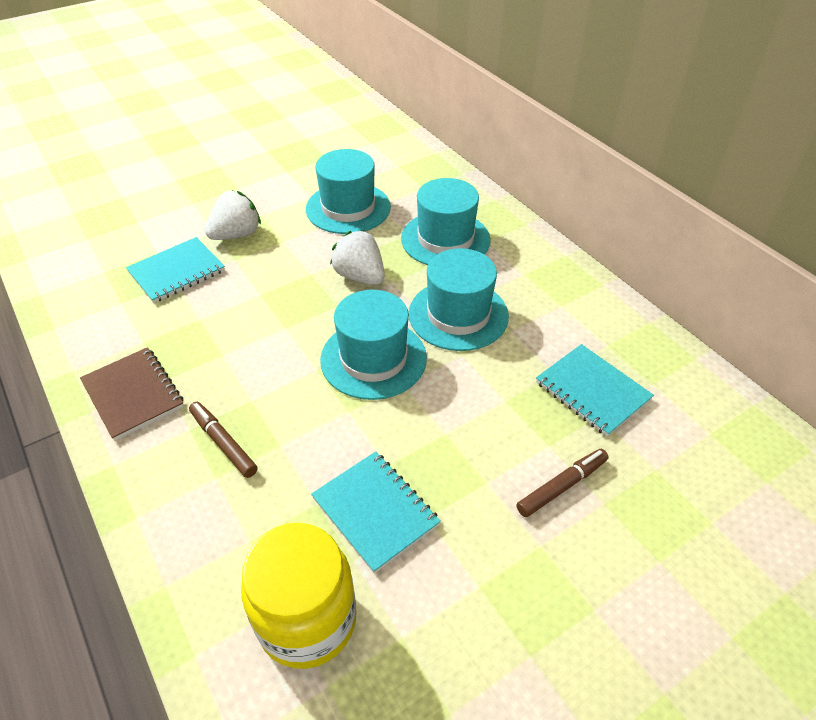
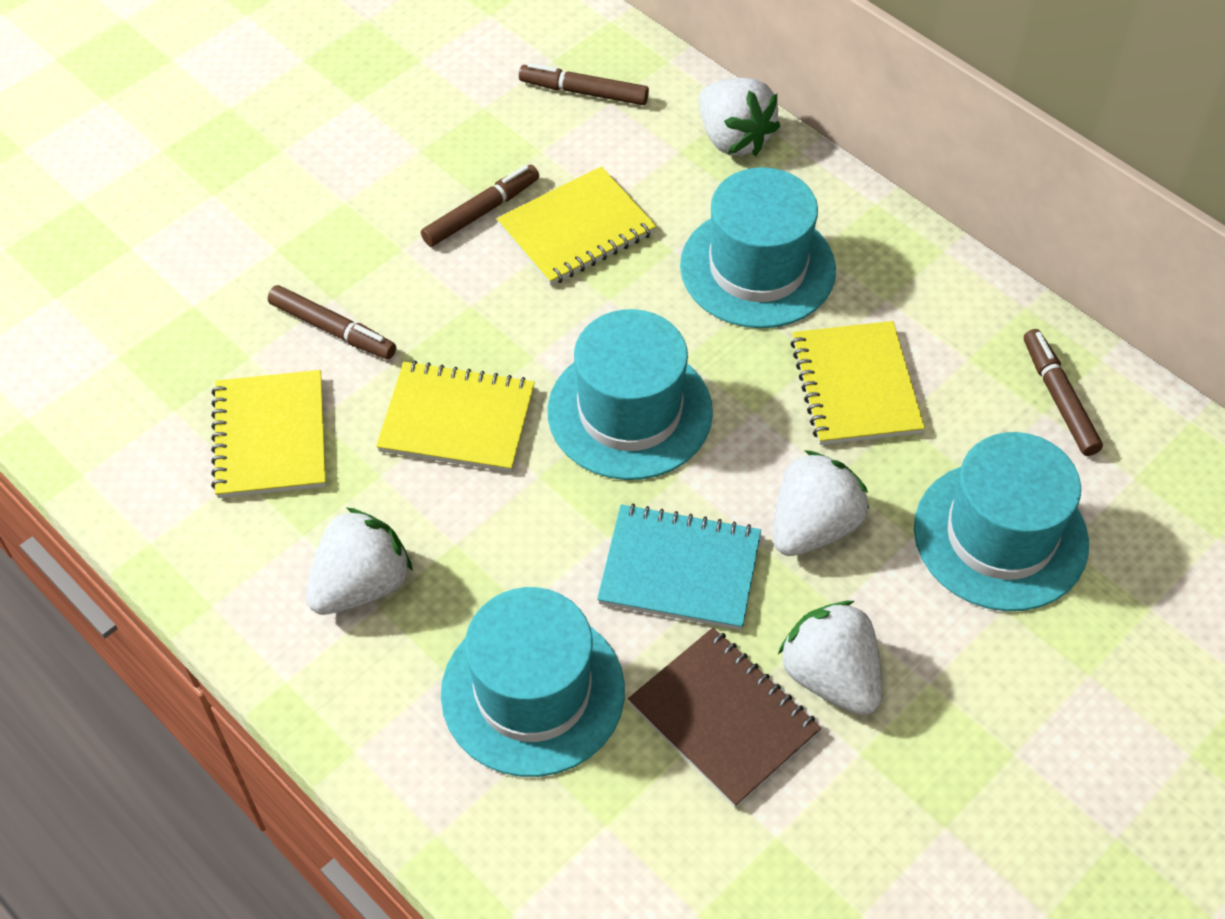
brown marker: [189,402,258,478] [516,449,609,517] = 2 -> [268,285,396,359] [421,165,539,247] [519,63,649,105] [1024,329,1103,456] = 4
turquoise notebook: [126,237,225,303] [311,451,441,573] [536,344,654,437] = 3 -> [597,504,761,630] = 1
white strawberry: [205,190,261,240] [330,230,385,285] = 2 -> [306,508,413,615] [699,78,780,156] [773,450,869,556] [778,601,882,715] = 4
yellow jar: [241,523,357,669] = 1 -> none = 0
yellow notebook: none = 0 -> [211,370,326,498] [376,360,535,472] [497,166,656,286] [790,321,925,445] = 4

